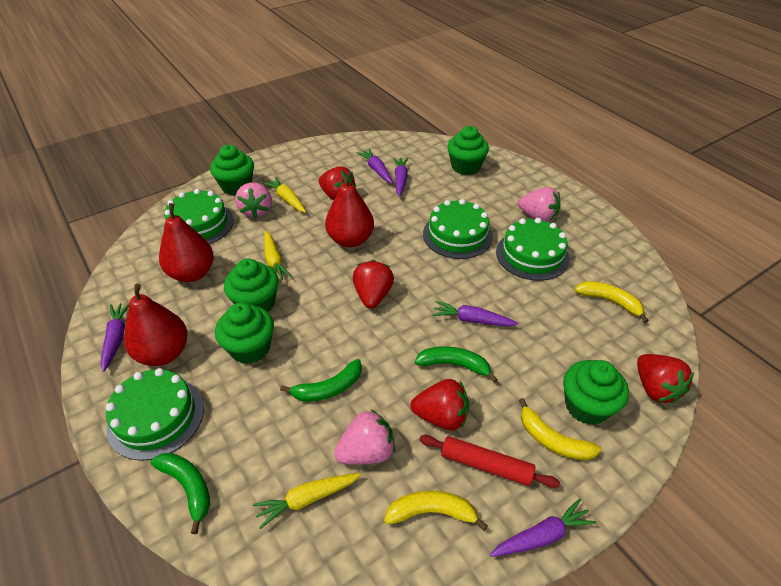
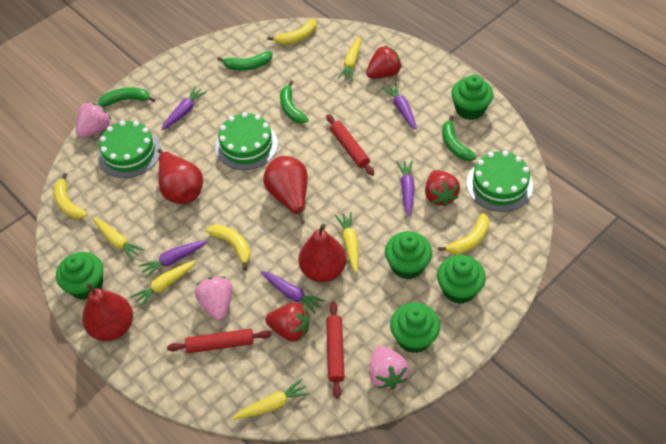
green banana: [150,453,210,534] [280,359,362,402] [415,346,498,383] = 3 -> [98,88,155,107] [217,51,273,70] [280,81,309,124] [442,115,477,161] = 4
green cake: [106,368,204,461] [164,189,234,244] [423,199,493,259] [496,218,569,281] = 4 -> [98,121,161,178] [215,112,278,170] [467,151,533,212] = 3
red pear: [124,283,188,366] [159,203,214,282] [325,171,374,247] = 3 -> [82,283,133,341] [158,149,203,204] [263,156,308,224] [299,224,346,282] = 4
red rolling pin: [419,435,560,488] = 1 -> [167,329,271,353] [326,114,374,176] [326,301,345,398] = 3
red strawberry: [319,166,356,200] [353,260,394,309] [410,379,469,430] [637,354,694,404] = 4 -> [265,302,310,342] [366,46,402,78] [425,170,460,206] = 3
yellow banana: [384,490,488,531] [519,398,602,461] [574,281,649,323] = 3 -> [53,173,87,219] [206,224,251,270] [268,18,317,45] [438,213,489,254] = 4
yellow carrot: [253,473,361,529] [263,177,306,213] [264,231,292,280] = 3 -> [92,218,145,261] [130,260,196,308] [232,378,310,420] [335,212,358,273] [338,37,361,81] = 5

